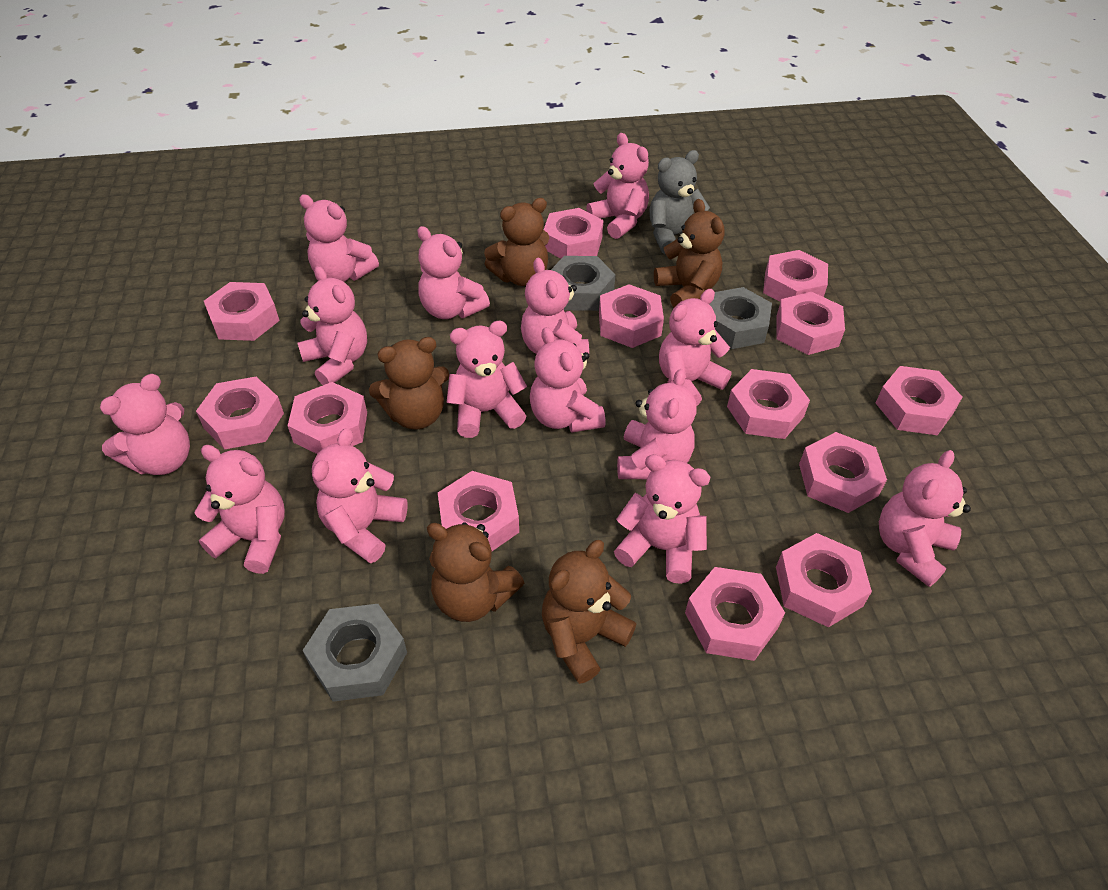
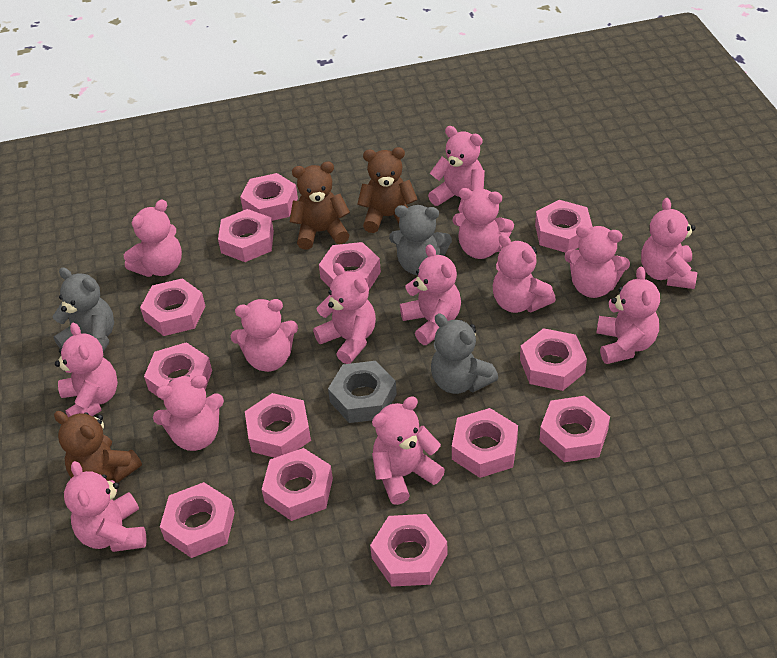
brown teddy bear: [369,337,449,429] [427,522,524,622] [484,198,549,286] [542,540,636,684] [654,199,725,307] = 5 -> [54,411,142,483] [290,162,350,249] [357,147,418,233] = 3
grey nut: [303,604,407,702] [551,256,615,311] [709,287,772,349] = 3 -> [328,361,397,423] = 1
grey teddy bear: [650,150,710,255] = 1 -> [52,267,114,352] [389,205,452,275] [431,313,498,394] = 3

